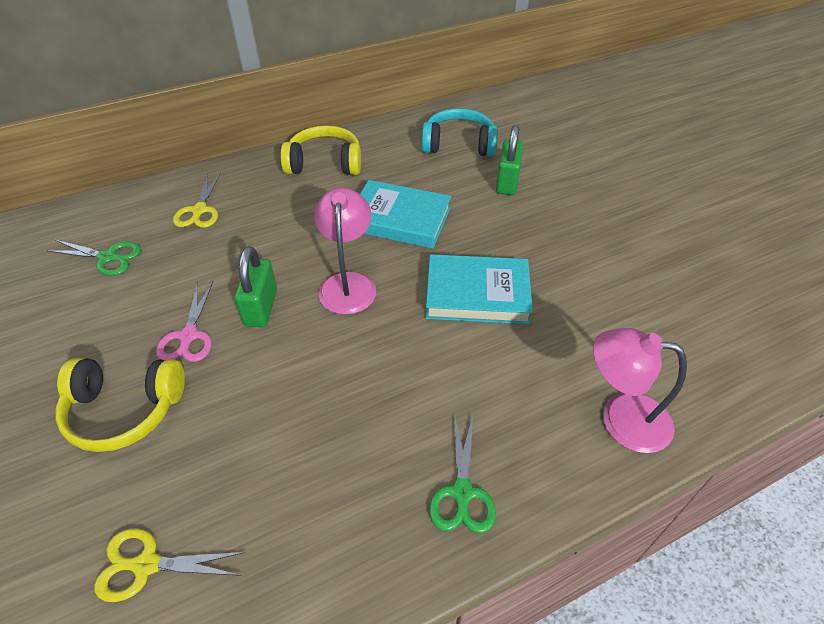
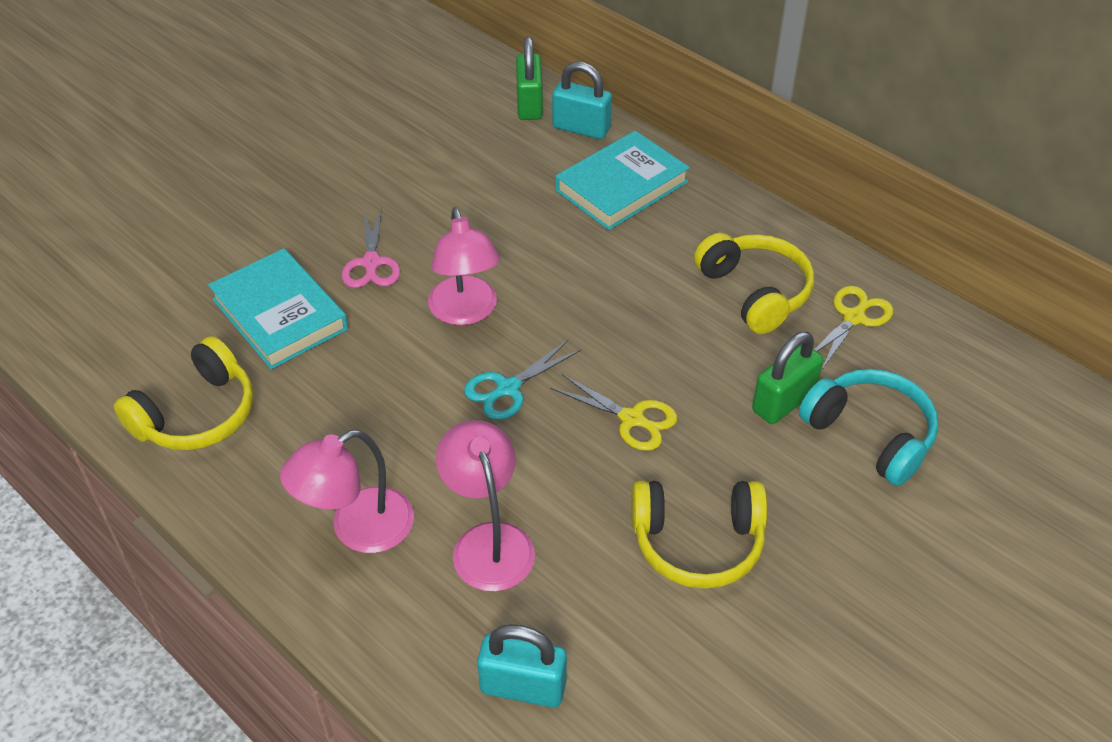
green scissors: [46,240,141,276] [429,414,496,533] = 2 -> none = 0
pink lamp: [314,188,376,315] [593,328,687,453] = 2 -> [280,430,414,553] [428,207,500,325] [436,420,535,592] = 3
turquoise padlock: none = 0 -> [477,624,567,708] [552,62,612,139] = 2
turquoise scissors: none = 0 -> [464,340,581,420] = 1
yellow headphones: [56,358,185,452] [280,125,361,175] = 2 -> [114,336,253,450] [631,481,768,589] [694,233,814,334] = 3

